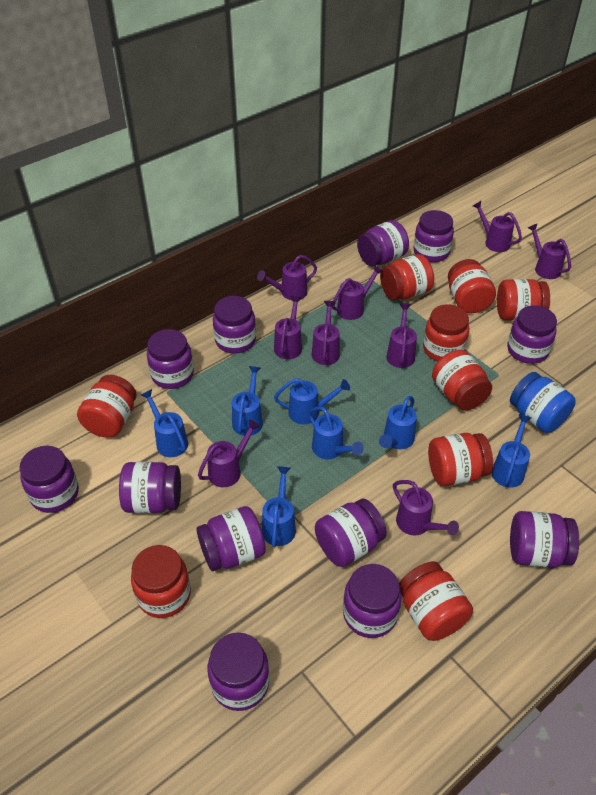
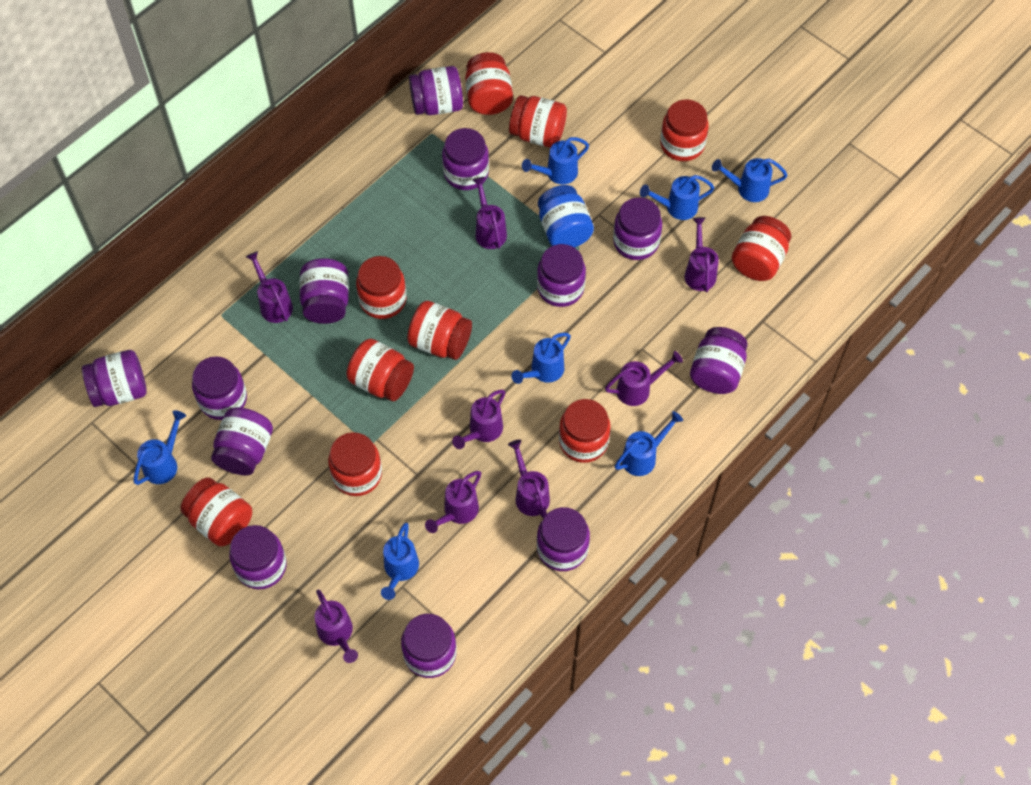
purple watering can: [198,419,260,487] [257,255,317,300] [274,296,302,359] [312,301,340,365] [332,265,383,320] [386,303,417,368] [393,480,459,536] [473,201,522,252] [528,223,571,279] = 9 -> [246,251,293,323] [315,590,358,663] [425,471,481,533] [452,389,505,449] [472,177,507,249] [508,440,550,519] [605,351,683,406] [685,217,719,292] = 8
red jar: [77,375,137,438] [131,545,191,618] [380,254,434,301] [399,561,473,641] [423,304,469,361] [428,433,493,486] [432,350,492,411] [448,259,496,313] [497,279,550,321] = 9 -> [180,477,252,546] [328,432,382,496] [346,339,414,401] [356,256,406,319] [407,301,472,360] [465,52,513,115] [509,95,567,148] [559,399,611,463] [660,99,709,161] [732,216,791,281] = 10

